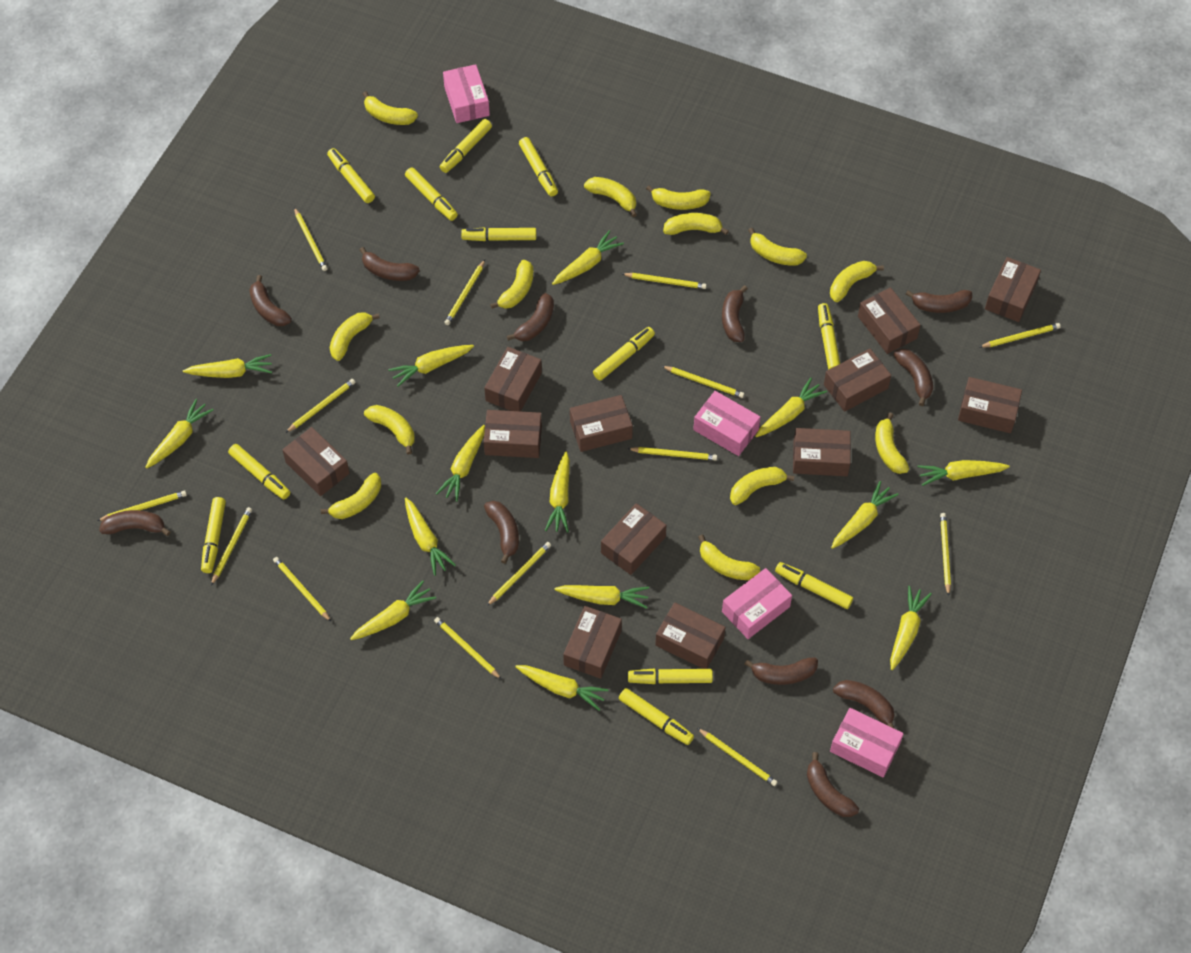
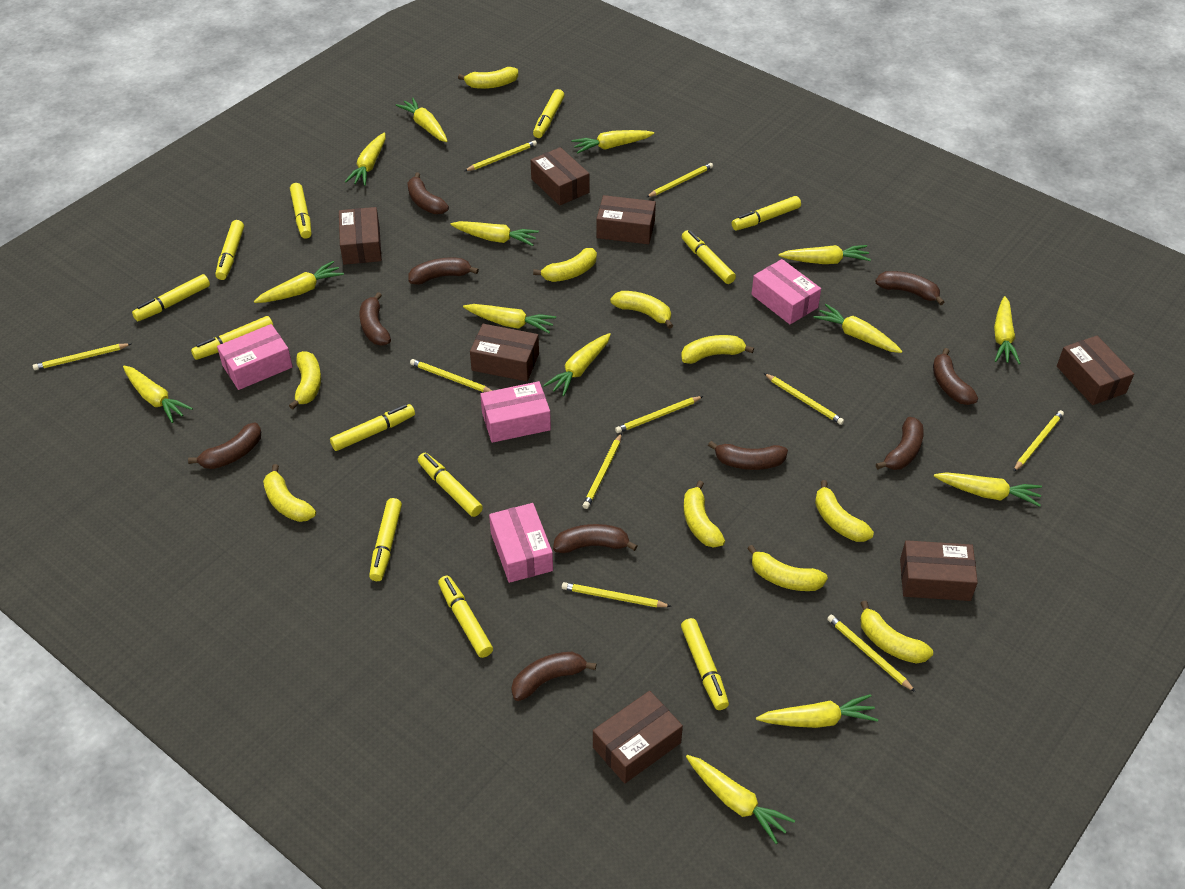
brown banana: [99,510,171,536] [249,275,292,326] [360,247,420,281] [484,501,519,564] [507,293,554,341] [722,285,748,342] [745,658,818,685] [807,752,859,817] [833,680,895,729] [893,349,933,406] [906,290,972,313] = 11 -> [188,422,261,469] [359,292,391,345] [407,172,449,214] [409,258,479,285] [511,652,596,701] [553,524,637,553] [708,441,788,470] [875,271,944,305] [876,417,924,470] [933,348,978,405] = 10
brown box: [282,427,350,496] [484,347,542,411] [484,410,542,458] [563,606,622,679] [570,395,633,452] [601,503,667,575] [655,602,725,669] [793,428,851,476] [824,348,891,412] [858,287,921,354] [958,377,1022,433] [985,257,1041,322] = 12 -> [339,207,382,265] [470,324,539,381] [531,147,589,206] [593,691,683,784] [596,195,656,244] [900,540,978,601] [1057,336,1134,405] = 7
yellow banana: [321,473,381,519] [330,312,380,361] [363,91,418,125] [364,405,415,455] [490,260,533,309] [584,177,637,217] [646,185,711,210] [663,213,729,235] [698,535,760,580] [730,467,794,505] [748,228,807,266] [830,261,884,302] [875,413,909,474] = 13 -> [263,464,316,522] [289,351,321,409] [458,67,518,89] [533,248,597,282] [610,291,673,329] [681,335,754,364] [684,480,725,548] [747,545,828,591] [815,480,874,542] [860,601,933,664] = 10
yellow pencil: [97,490,187,521] [211,507,252,585] [273,557,331,622] [285,379,355,433] [294,207,328,271] [434,617,502,680] [444,260,485,325] [487,542,551,606] [623,273,707,289] [628,447,717,460] [662,366,744,398] [697,728,777,786] [940,513,951,596] [980,323,1061,348] = 14 -> [33,343,131,370] [410,359,492,392] [465,140,537,171] [562,582,671,607] [583,433,622,509] [615,396,703,433] [647,163,713,197] [764,373,844,425] [827,615,916,692] [1013,410,1064,472] = 10

